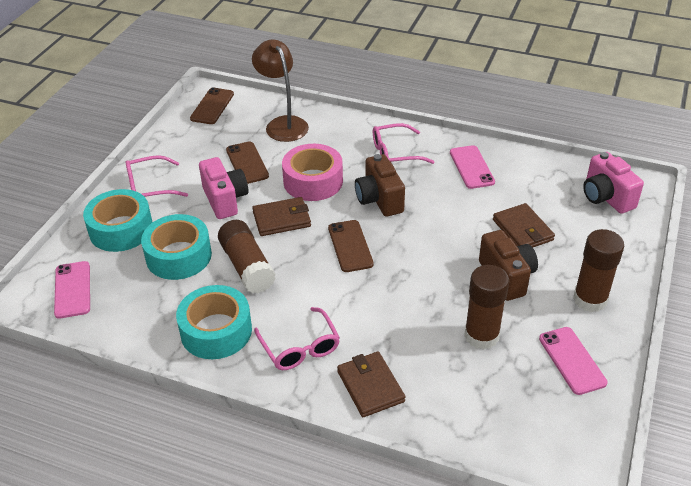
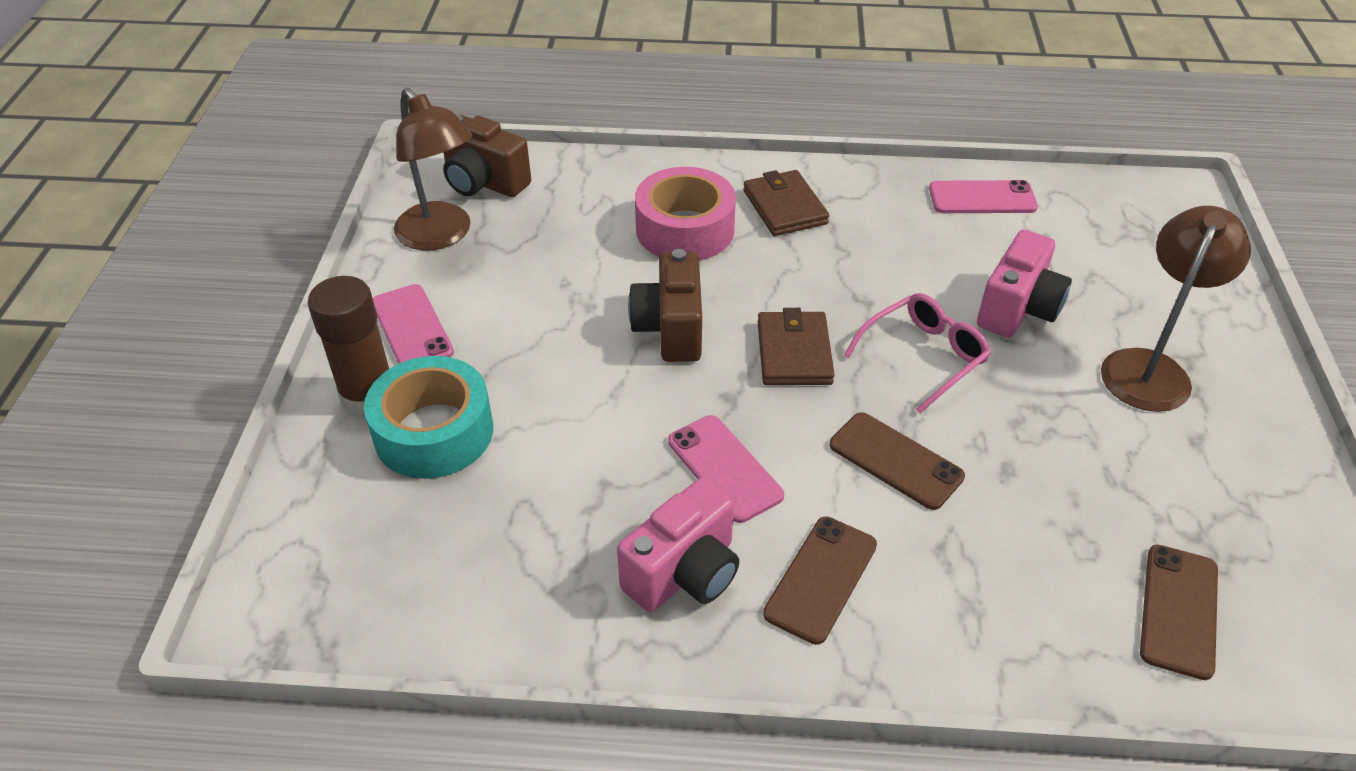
brown glue stick: [218,220,276,293] [464,265,509,350] [573,229,624,312] = 3 -> [307,276,389,415] = 1
brown lamp: [252,39,309,142] = 1 -> [394,88,472,250] [1101,206,1251,412] = 2
brown wallet: [252,197,311,236] [337,352,405,417] [493,203,555,247] = 3 -> [743,170,829,236] [758,308,835,385] = 2
pink glasses: [126,155,188,197] [254,307,340,370] [373,123,435,164] = 3 -> [844,293,991,413] = 1
turquoise tape: [83,189,152,252] [141,214,212,280] [176,285,252,359] = 3 -> [364,356,493,479] = 1

